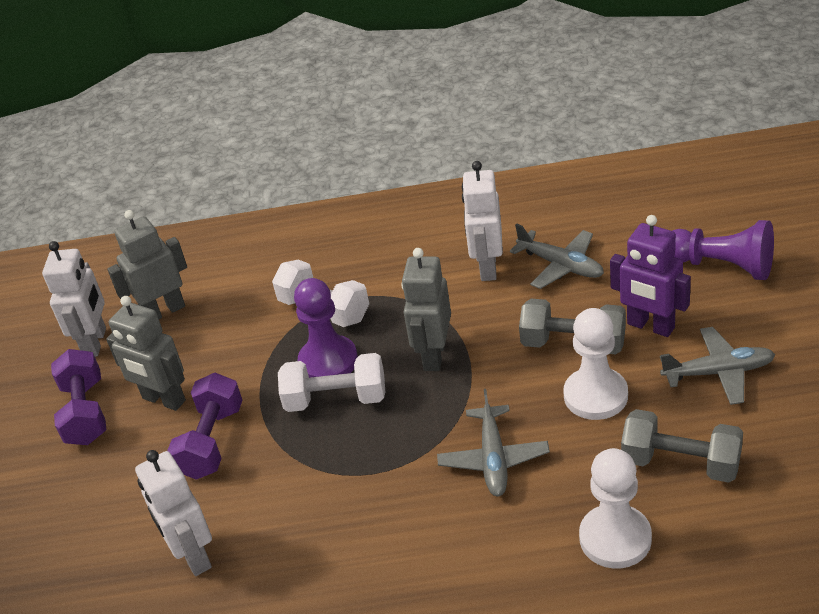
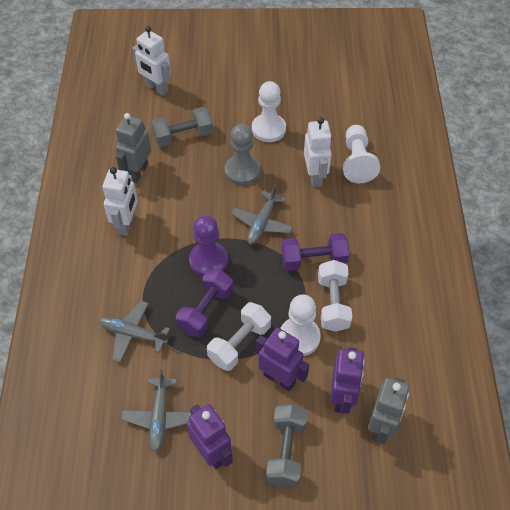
grey pawn: none = 0 -> [225,124,260,185] = 1
grey robot: [106,296,186,411] [107,210,187,319] [401,248,451,371] = 3 -> [116,113,151,183] [368,378,409,444] = 2
purple pawn: [294,278,358,378] [672,220,774,280] = 2 -> [189,215,228,276] = 1
purple robot: [610,215,691,337] = 1 -> [187,404,233,469] [256,327,309,391] [330,347,365,414] = 3
white pawn: [563,308,628,420] [579,448,652,568] = 2 -> [252,81,286,142] [280,294,321,356] [343,125,380,183] = 3

